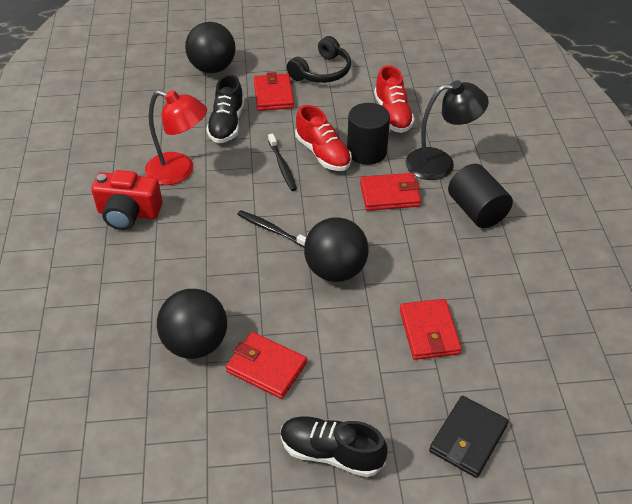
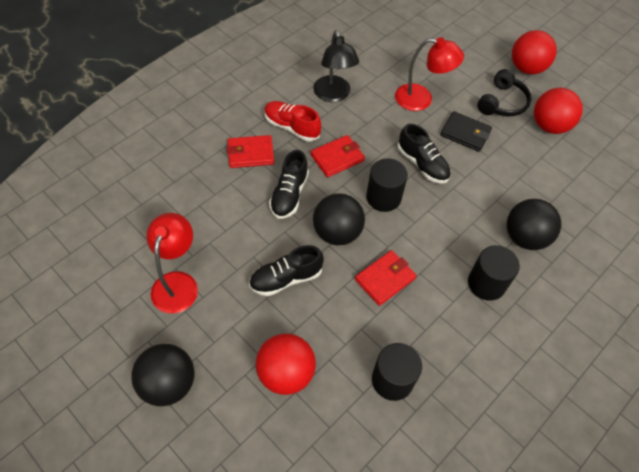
black cylinder: [347,103,390,165] [448,164,513,228] = 2 -> [366,158,408,212] [372,343,422,401] [468,245,520,301] = 3
black shoe: [206,74,244,143] [281,416,387,477] = 2 -> [249,245,324,296] [269,150,309,219] [398,124,451,184] = 3
black toothbrush: [237,210,306,247] [268,133,297,191] = 2 -> none = 0
red ball: none = 0 -> [256,333,316,395] [512,30,557,74] [534,88,583,134] = 3
red camera: [91,170,163,230] = 1 -> none = 0
red lamp: [145,90,207,185] = 1 -> [146,213,198,313] [395,37,464,111] = 2
red shoe: [295,105,352,171] [374,65,415,133] = 2 -> [264,101,321,141] = 1
red wallet: [226,332,307,399] [254,72,294,111] [360,173,421,211] [400,299,462,360] = 4 -> [227,135,274,168] [311,135,365,177] [355,250,417,306] = 3

